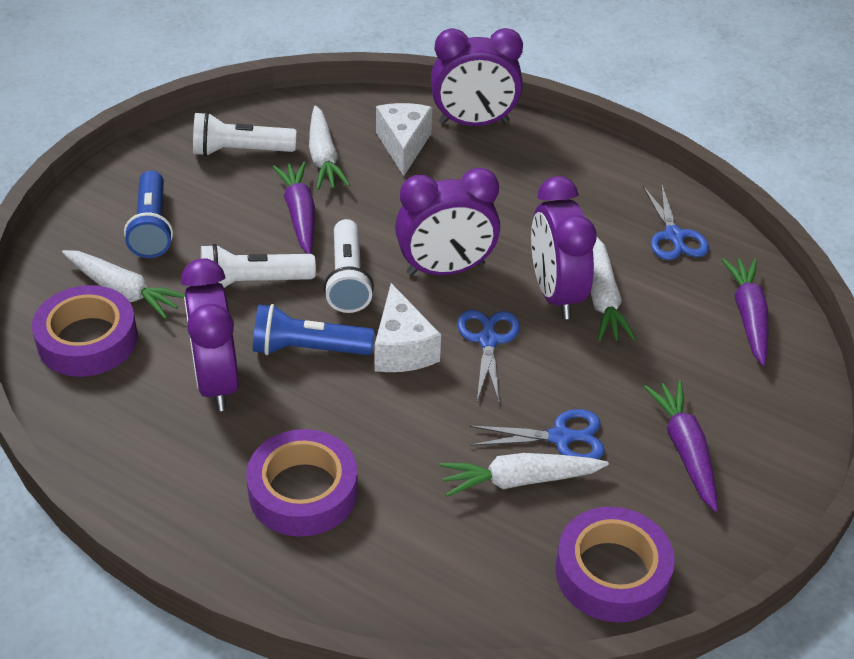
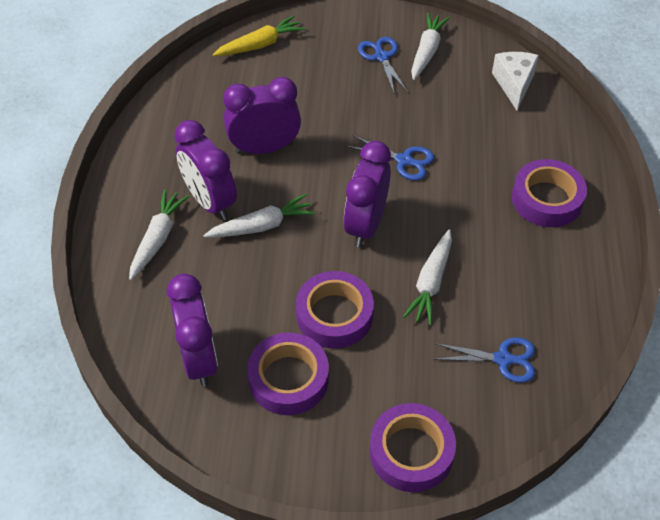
blue flashlight: [124,170,173,258] [253,304,375,355] = 2 -> none = 0
purple carrot: [272,162,315,254] [644,381,718,512] [721,258,768,366] = 3 -> none = 0
purple tape: [32,285,138,377] [246,429,358,537] [555,507,675,623] = 3 -> [247,333,329,415] [296,271,374,349] [369,403,456,492] [512,159,587,227] = 4
white cheese: [375,283,441,372] [376,103,432,176] = 2 -> [492,52,539,110] = 1
white flashlight: [193,112,296,157] [201,244,316,288] [324,219,374,313] = 3 -> none = 0
yellow carrot: none = 0 -> [213,15,305,56] = 1

